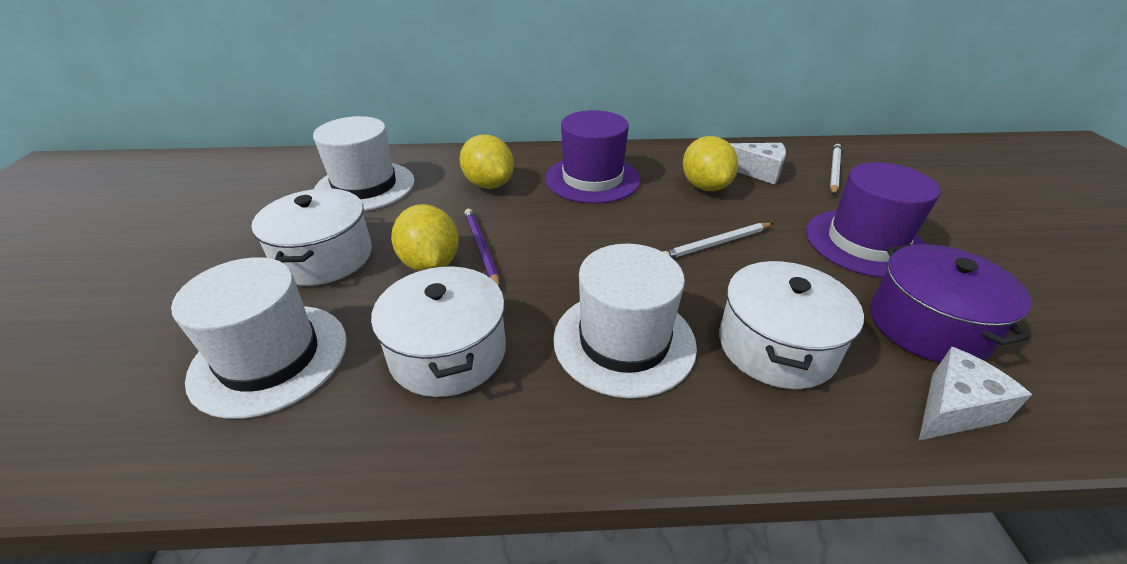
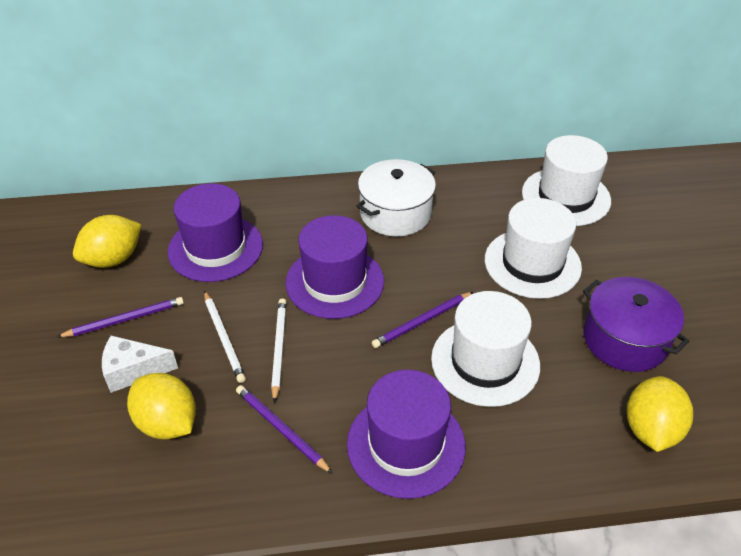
purple hat: [545,110,640,204] [806,162,940,278] = 2 -> [167,183,263,282] [285,215,384,319] [347,370,466,499] = 3
purple pencil: [465,209,500,288] = 1 -> [57,297,184,337] [236,385,333,474] [372,292,473,348] = 3
white cheese: [729,143,786,185] [919,347,1032,440] = 2 -> [102,335,178,393] = 1
white pot: [251,188,372,286] [371,266,506,397] [719,261,864,389] = 3 -> [356,159,436,237] = 1

